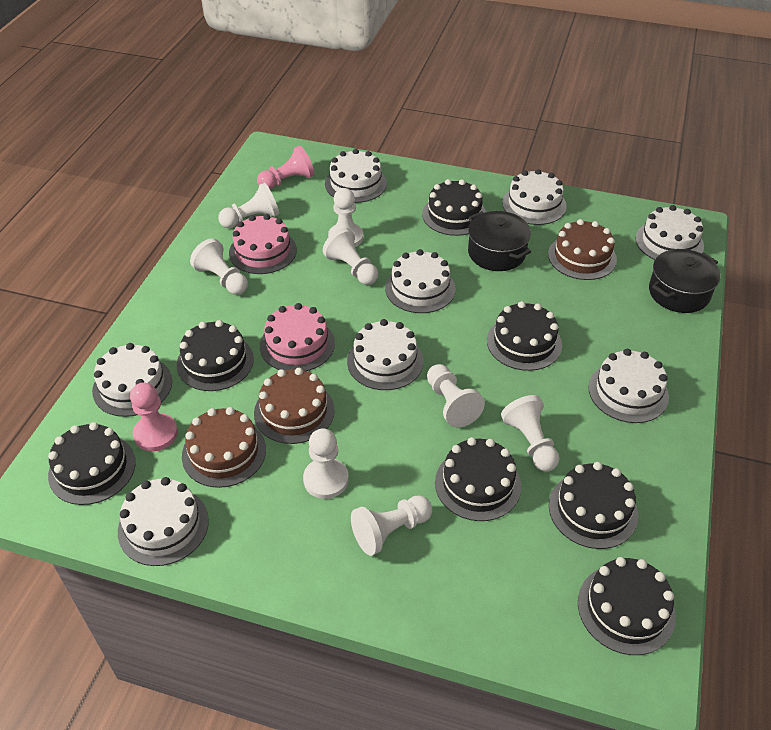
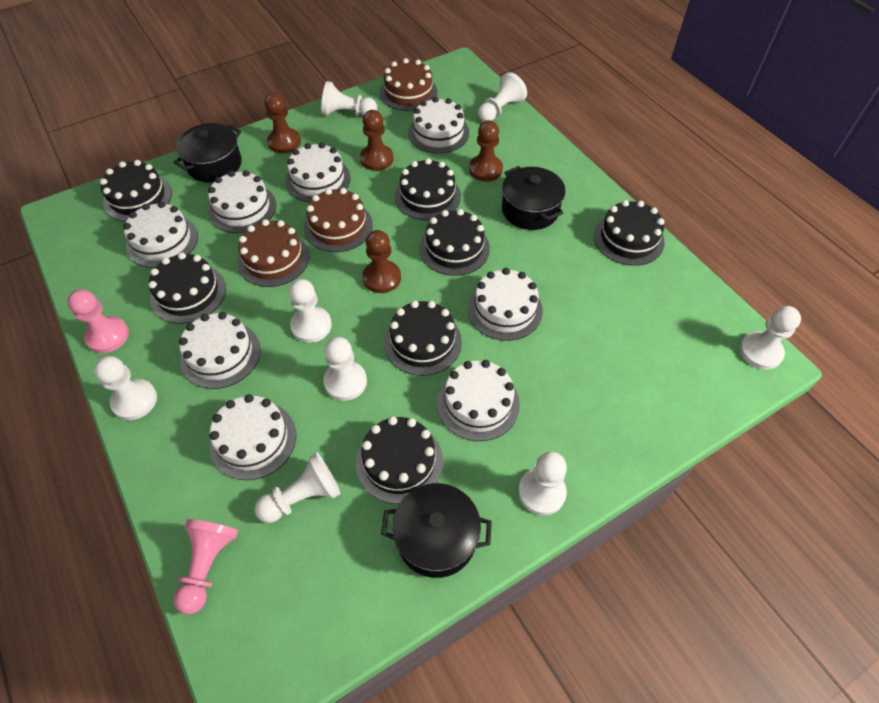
black pot: [468,211,531,271] [649,249,721,313] = 2 -> [173,123,242,183] [381,483,492,578] [502,166,565,230] = 3
brown pawn: none = 0 -> [265,93,301,153] [360,110,393,171] [362,230,401,293] [469,120,503,182] = 4
pink cake: [229,214,297,274] [260,303,335,371] = 2 -> none = 0

